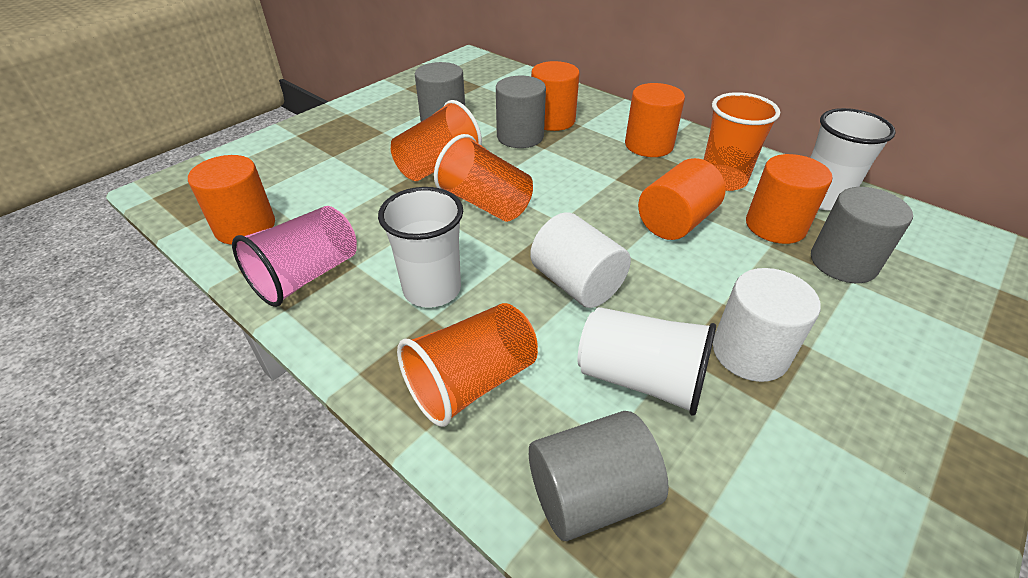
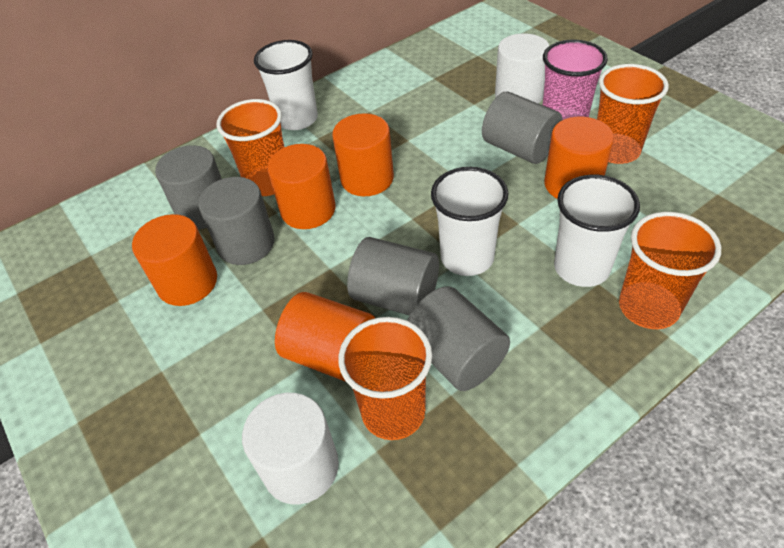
grey cylinder: [415,62,465,122] [496,76,546,148] [529,411,669,541] [811,187,913,283] = 4 -> [155,145,222,229] [198,177,275,265] [347,237,439,315] [407,286,510,391] [482,91,562,164] = 5

